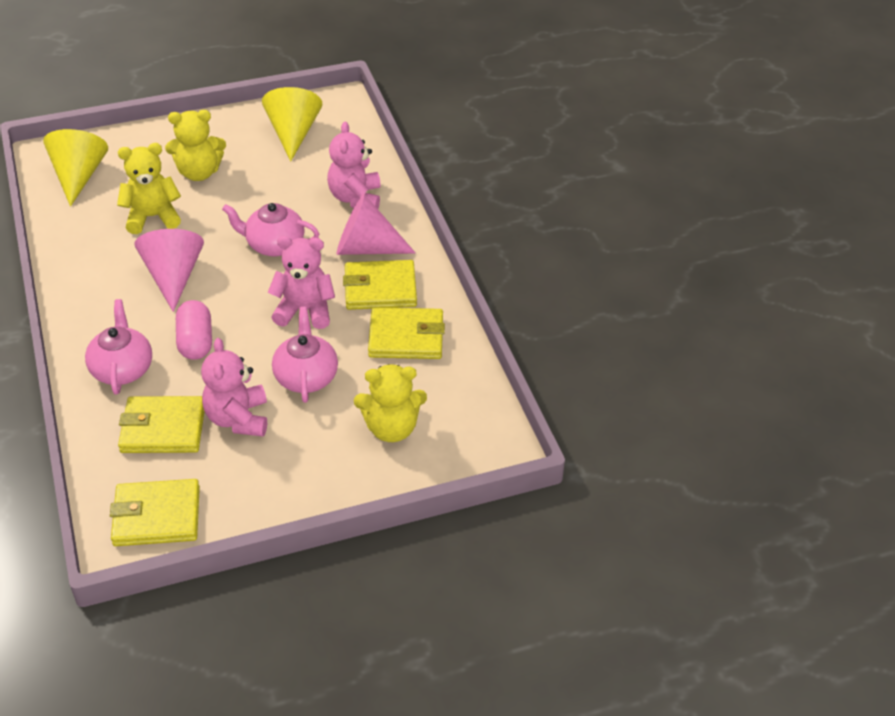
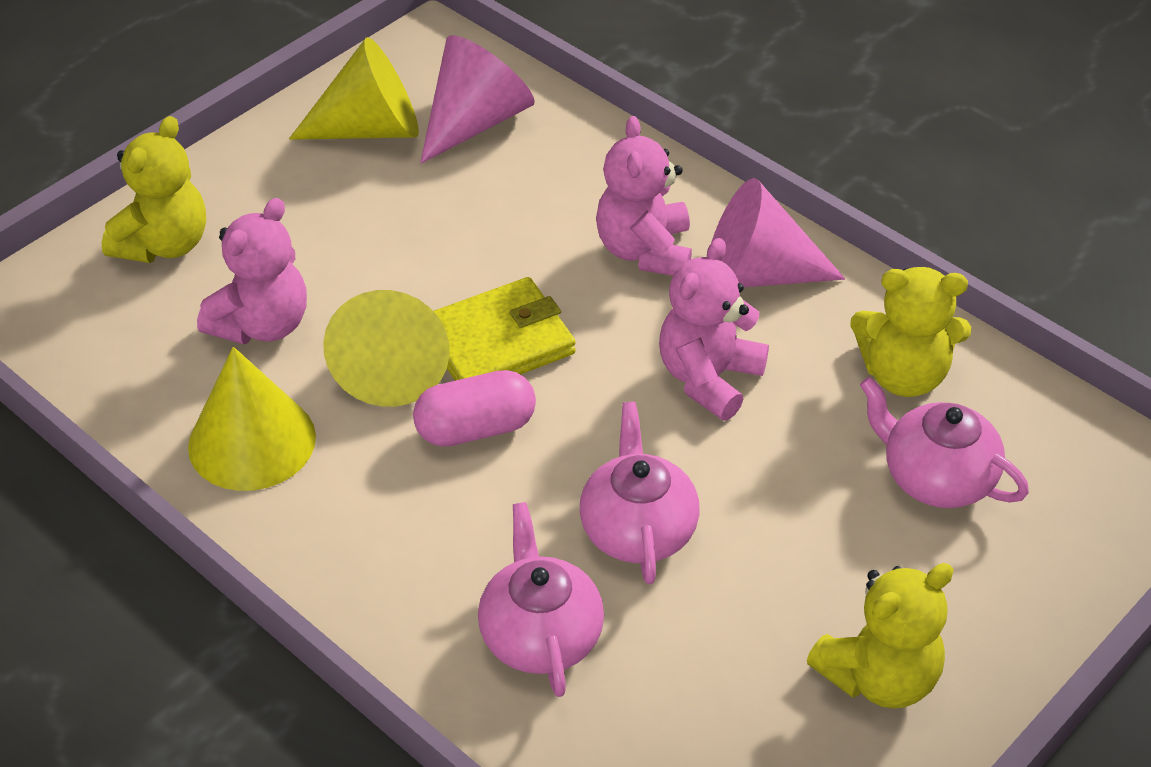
yellow cone: [43,129,108,207] [262,87,323,161] = 2 -> [188,347,316,491] [289,37,419,140] [323,290,449,407] = 3
yellow wallet: [110,479,200,546] [118,396,205,453] [343,260,417,310] [368,307,445,359] = 4 -> [433,277,576,381] = 1

